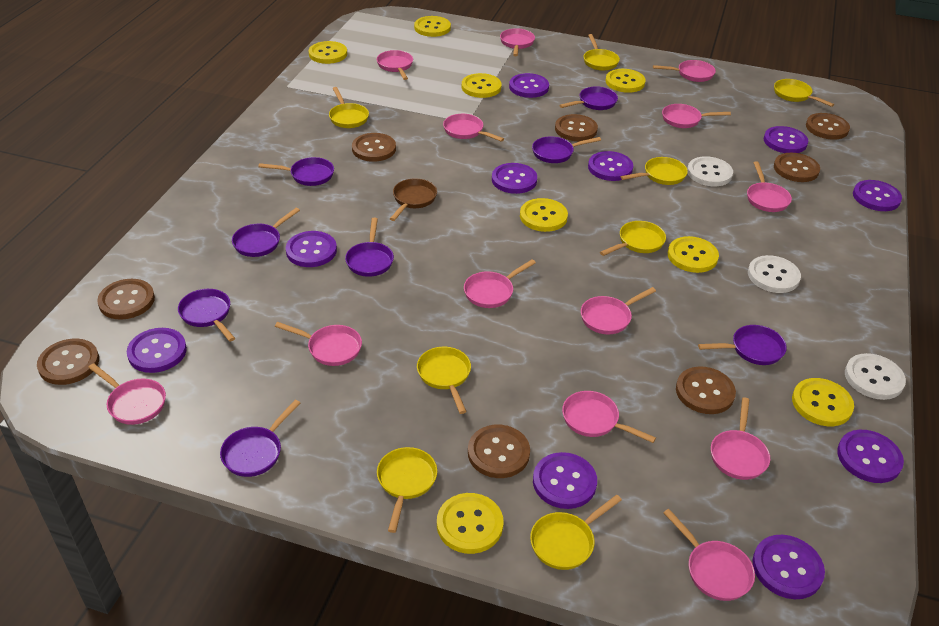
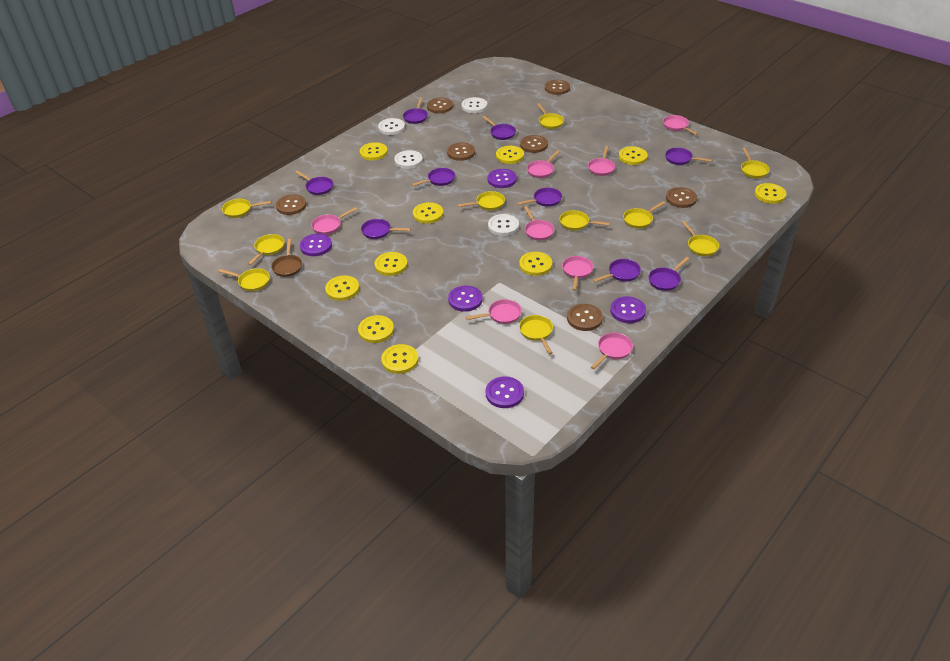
brown button: [37,338,99,385] [97,279,155,320] [352,133,396,162] [468,425,530,478] [555,114,598,141] [676,366,736,414] [774,153,820,182] [806,113,850,140] = 8 -> [276,194,307,215] [427,98,453,113] [447,143,475,161] [520,135,548,153] [545,80,570,95] [567,304,603,331] [666,187,697,208] = 7
pink pan: [88,363,166,425] [275,322,362,366] [377,50,413,80] [443,114,504,142] [464,259,536,308] [500,28,535,56] [562,391,656,443] [581,287,656,334] [653,60,716,82] [662,104,731,128] [663,509,755,601] [711,397,770,480] [747,161,792,212] = 13 -> [311,207,357,235] [466,299,522,324] [524,206,554,240] [527,150,560,178] [562,256,594,291] [588,146,615,176] [591,332,633,369] [663,115,698,135] = 8
purple button: [127,328,187,373] [286,231,337,267] [492,163,537,194] [509,73,549,98] [533,452,597,509] [588,151,633,181] [752,535,825,599] [764,126,808,153] [837,430,904,483] [853,180,902,211] = 10 -> [300,234,332,256] [448,285,483,312] [486,376,524,408] [488,169,517,188] [610,296,646,323] = 5
purple pan: [178,289,235,342] [220,400,300,477] [232,208,300,257] [259,157,334,186] [345,218,394,277] [532,136,601,163] [560,86,618,110] [698,325,787,365] = 8 -> [295,171,333,195] [361,219,411,239] [403,97,428,124] [411,168,455,186] [482,116,516,140] [517,187,562,207] [593,259,641,283] [648,257,689,291] [665,148,712,165] = 9
white button: [687,156,733,186] [748,255,801,293] [845,353,906,400] = 3 -> [378,118,405,135] [394,150,423,169] [461,97,487,113] [488,214,519,236] = 4
yellow button: [309,41,347,64] [414,16,451,37] [437,493,503,554] [462,73,501,98] [520,198,568,232] [606,69,646,93] [668,236,719,273] [792,378,854,426] = 8 -> [325,275,359,301] [358,315,394,343] [360,142,388,160] [375,252,408,276] [381,344,418,374] [413,202,443,224] [496,146,524,164] [519,252,552,276] [619,146,648,165] [754,183,787,204] = 10
yellow pan: [329,87,369,128] [377,447,437,533] [417,347,471,414] [530,495,622,570] [584,34,620,71] [600,221,666,256] [621,157,688,185] [774,79,834,107] = 8 -> [218,268,270,291] [222,199,271,218] [248,234,285,265] [457,191,505,210] [519,315,553,354] [537,103,564,129] [560,210,610,231] [623,201,665,229] [682,221,719,256] [741,148,770,178] = 10

